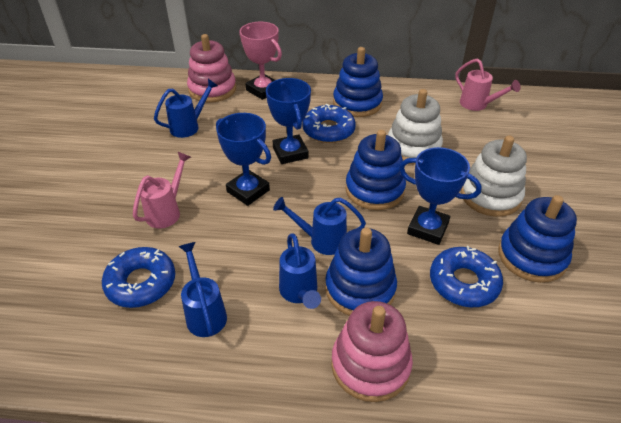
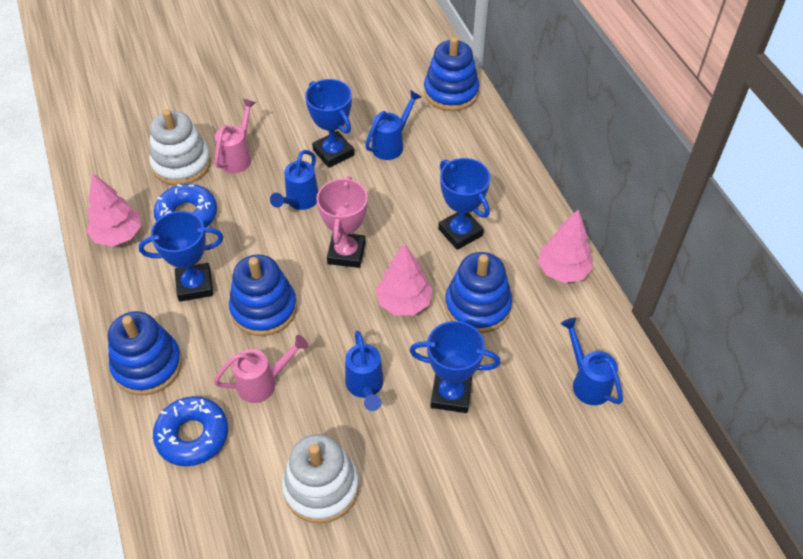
blue donut: [102,247,175,308] [302,104,356,143] [430,246,503,307] = 3 -> [153,396,228,466] [154,184,217,227] = 2
blue trophy: [216,113,271,206] [266,78,311,164] [399,147,482,245] = 3 -> [139,211,224,302] [305,79,354,168] [410,321,501,413] [438,158,491,250] = 4
pink stacking toy: [187,34,236,103] [331,301,413,402] = 2 -> none = 0
pink tree: none = 0 -> [87,173,141,246] [376,243,433,315] [538,210,593,283] = 3

